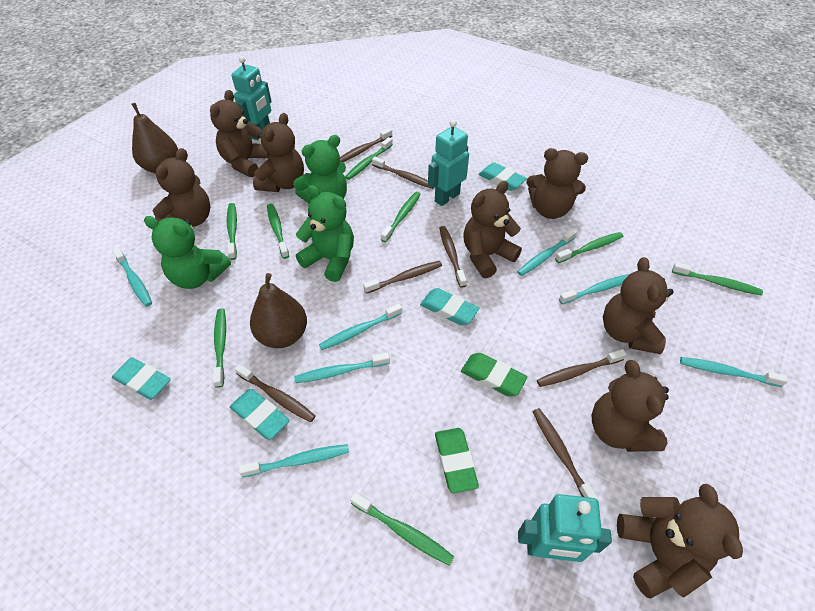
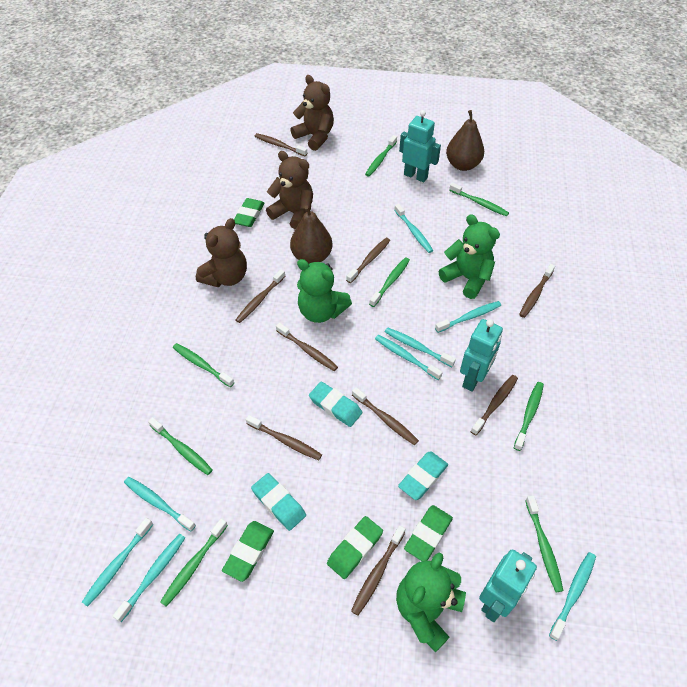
brown teddy bear: [153,148,210,227] [210,90,269,177] [253,113,304,192] [463,181,522,278] [526,148,588,219] [592,360,669,452] [603,257,673,354] [617,484,743,599] = 8 -> [196,218,247,287] [266,151,313,229] [290,75,334,151] = 3
brown toothbrush: [234,364,316,422] [340,128,392,162] [363,261,442,294] [372,157,433,189] [439,226,467,288] [532,408,600,502] [537,349,627,387] = 7 -> [236,269,285,323] [245,415,322,461] [255,133,308,156] [276,323,338,371] [346,238,390,283] [351,525,405,616] [352,387,419,445] [470,375,518,435] [519,264,555,318] = 9
green eraser: [435,428,479,493] [461,353,527,396] = 2 -> [222,521,274,582] [234,198,264,227] [327,516,383,579] [404,505,453,561] = 4
turquoise eraser: [112,357,171,400] [230,389,290,440] [420,288,479,325] [478,162,527,191] = 4 -> [251,473,306,531] [309,382,362,427] [398,451,448,500] = 3
turquoise toothbrush: [112,247,152,307] [239,444,349,478] [294,353,390,383] [319,303,402,350] [517,229,577,276] [559,274,629,304] [680,357,788,387] = 7 -> [82,518,154,607] [113,534,185,622] [124,477,196,532] [375,335,443,380] [385,327,456,367] [394,204,433,253] [435,301,501,333] [549,552,596,641] = 8

